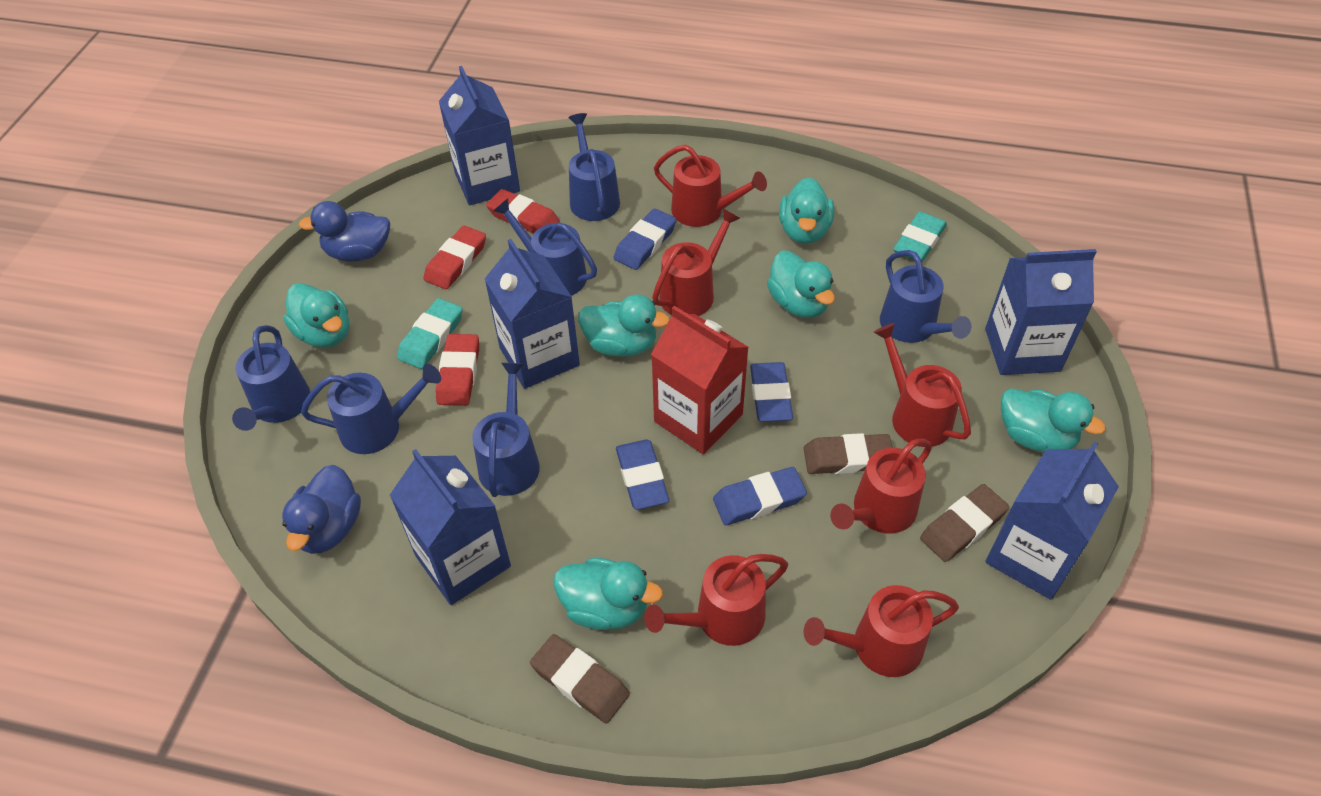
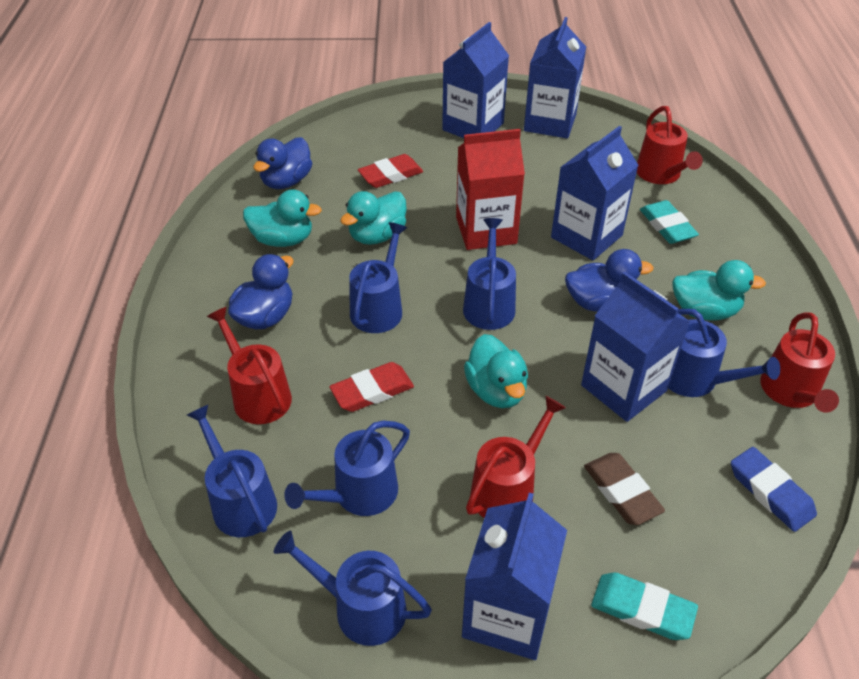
blue duck: [282,465,361,554] [298,201,390,262] = 2 -> [228,254,294,329] [253,137,312,189] [565,249,654,312] = 3
blue eraser: [614,208,676,270] [616,440,669,510] [713,467,807,525] [750,362,793,422] = 4 -> [731,447,817,532] = 1
brown eraser: [530,634,630,723] [803,433,893,474] [920,484,1009,562] = 3 -> [584,453,665,525] = 1
red eraser: [424,226,486,289] [436,334,479,406] [486,189,560,233] = 3 -> [329,362,414,412] [358,154,423,188] = 2
red watering can: [644,554,788,646] [652,209,740,316] [654,145,767,227] [804,585,959,677] [830,439,932,533] [873,323,971,447] = 6 -> [207,307,292,424] [466,396,566,518] [637,106,703,184] [760,313,839,413] = 4
turquoise duck: [283,283,349,348] [554,558,663,630] [578,294,670,357] [767,251,835,318] [779,177,834,244] [1001,388,1105,453] = 6 -> [243,189,322,247] [340,191,407,245] [464,334,528,408] [672,260,766,320] = 4

